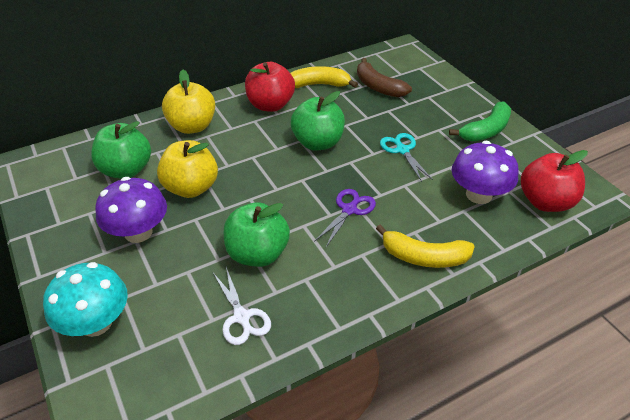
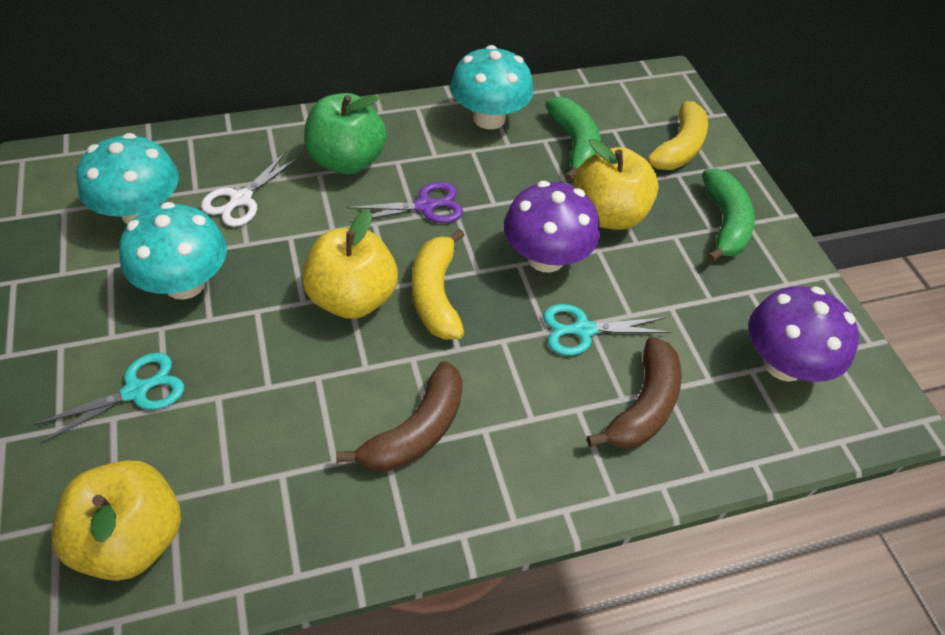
brown banana: [357,58,412,97] = 1 -> [336,361,463,472] [587,337,682,449] = 2
green apple: [91,121,151,179] [224,202,290,267] [291,91,345,150] = 3 -> [304,93,387,174] = 1
green banana: [449,102,511,141] = 1 -> [545,97,601,182] [702,168,755,263] = 2
red apple: [245,62,295,112] [521,150,588,212] = 2 -> none = 0
turquoise mushroom: [43,262,128,337] = 1 -> [76,133,179,224] [119,202,227,300] [450,45,533,129] = 3
turquoise scissors: [380,133,433,182] = 1 -> [33,353,184,443] [543,304,671,356] = 2
yellow apple: [157,140,218,198] [162,70,215,134] = 2 -> [52,460,181,581] [302,209,398,319] [573,139,659,230] = 3

